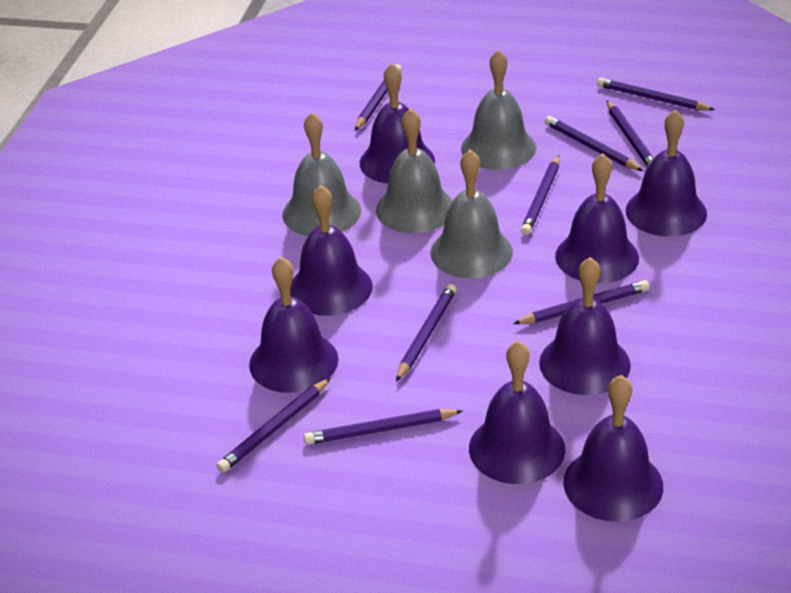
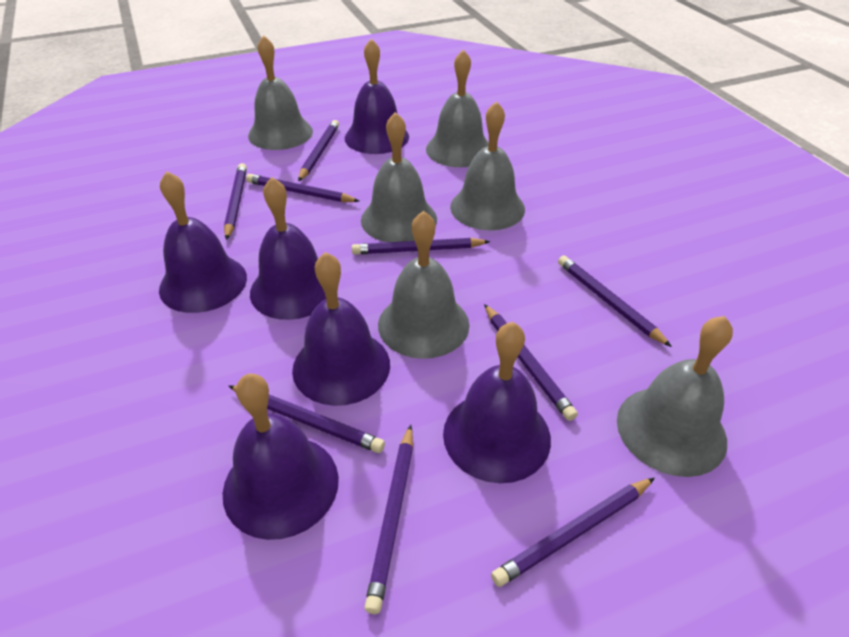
grey bell: [282,112,361,236] [376,108,452,233] [430,150,513,278] [461,49,536,170] = 4 -> [248,35,313,150] [361,112,437,242] [378,210,470,359] [426,49,489,167] [450,101,525,230] [617,316,733,477] = 6
purple bell: [249,257,339,393] [290,185,373,316] [360,63,435,184] [469,341,565,484] [539,257,631,395] [555,153,639,283] [563,375,663,522] [626,109,707,237] = 8 -> [159,171,247,313] [223,374,339,540] [250,177,326,320] [292,252,390,406] [345,39,409,154] [443,322,551,483] = 6

